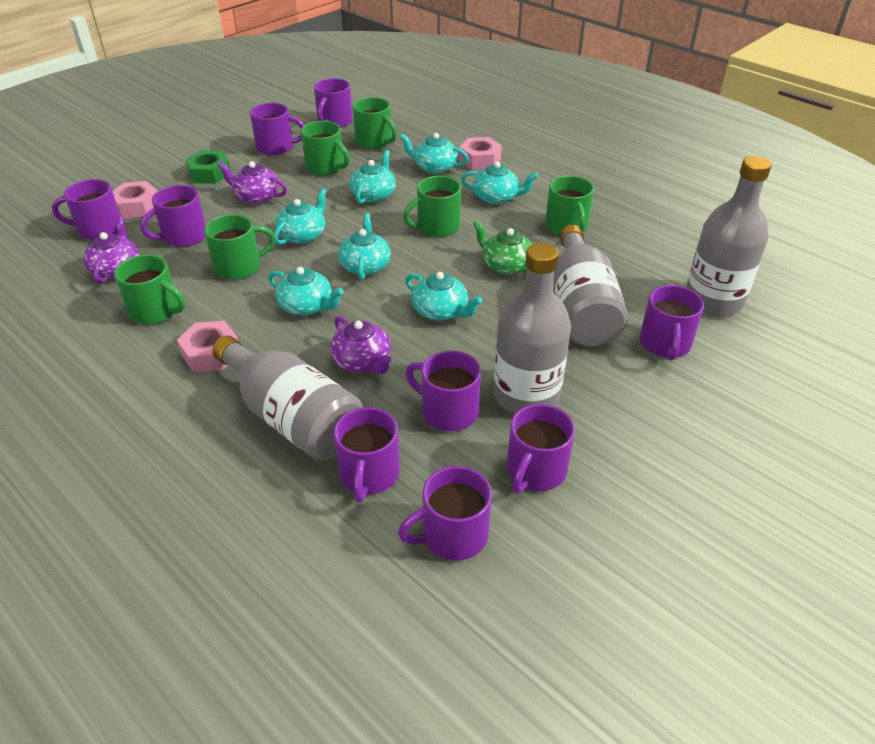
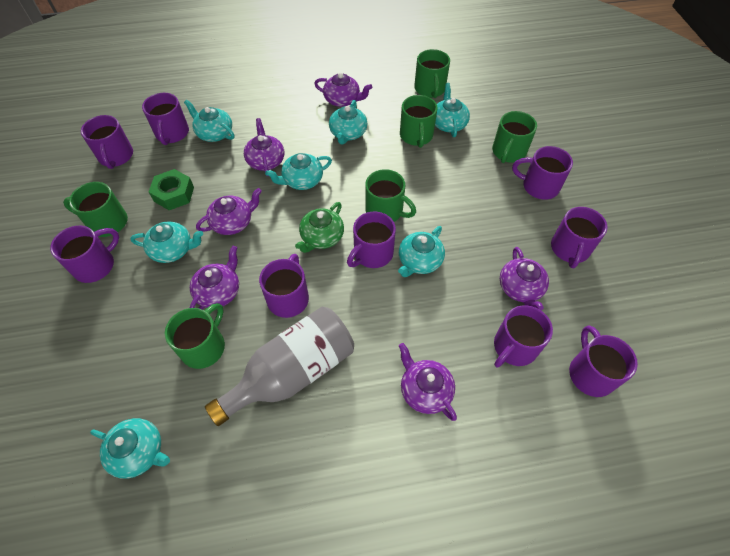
grey bottle: [212,335,363,461] [493,242,571,414] [553,225,628,346] [686,156,772,316] = 4 -> [205,307,354,426] = 1
pink nut: [113,181,157,218] [177,321,238,372] [459,137,502,170] = 3 -> none = 0
purple teapot: [83,216,139,284] [218,161,287,204] [330,316,392,374] = 3 -> [190,246,239,310] [196,188,262,235] [244,118,284,176] [314,73,372,107] [399,343,457,421] [500,247,549,311] = 6

